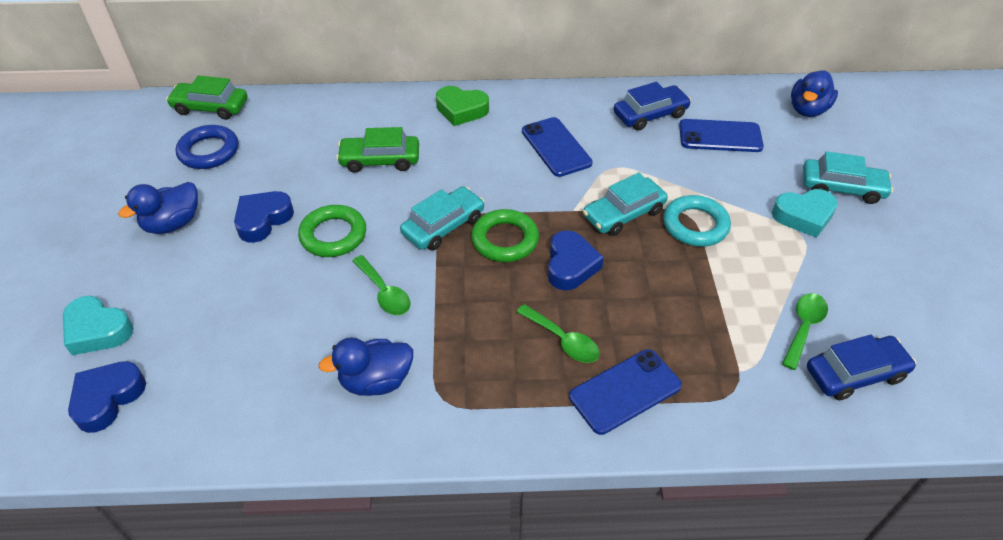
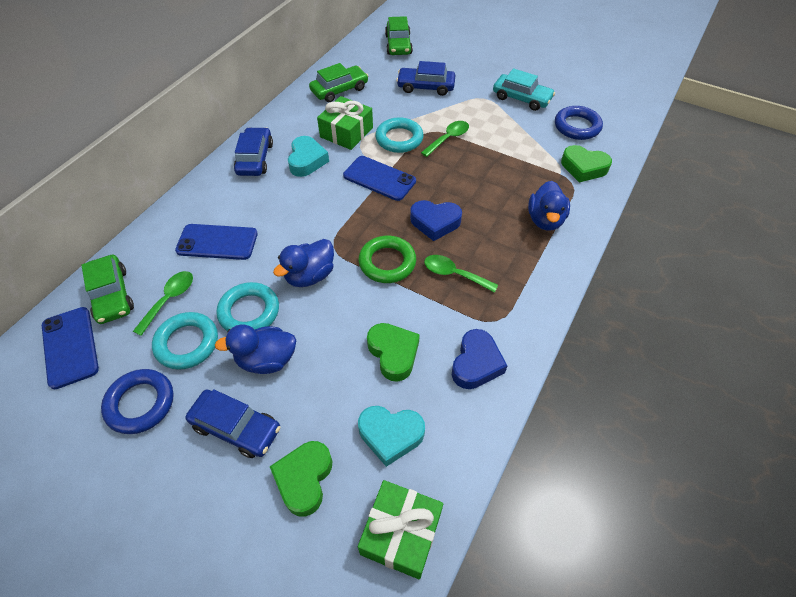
blue car: [614,82,691,130] [807,335,916,401] = 2 -> [185,389,280,458] [234,127,273,176] [396,61,455,96] = 3
blue heart: [68,361,146,433] [234,191,294,243] [548,230,604,290] = 3 -> [410,200,462,241] [452,329,507,389] = 2
blue ring: [176,125,238,169] = 1 -> [101,369,174,434] [555,106,603,140] = 2
green car: [166,76,248,120] [336,127,419,173] = 2 -> [81,255,134,324] [309,63,368,102] [385,16,413,55] = 3
green gift: none = 0 -> [317,96,373,150] [358,480,443,579] = 2
green heart: [436,86,489,126] = 1 -> [270,441,332,517] [367,323,420,382] [561,145,612,182] = 3
green ring: [298,205,366,257] [471,209,539,262] = 2 -> [359,236,416,283] = 1
turquoise car: [400,186,484,250] [583,173,668,236] [803,151,893,204] = 3 -> [493,68,555,111] = 1
turquoise ring: [663,195,731,247] = 1 -> [152,312,218,370] [217,282,279,331] [375,117,423,153] = 3

